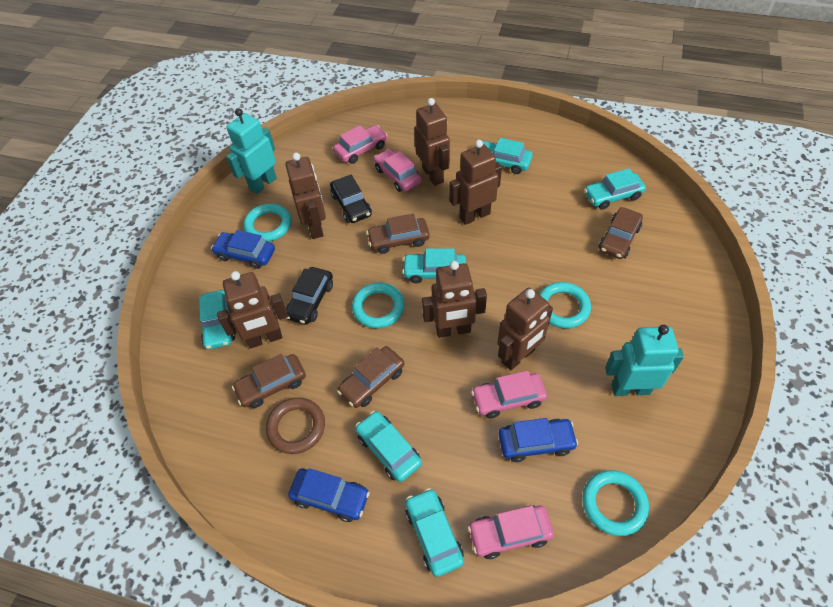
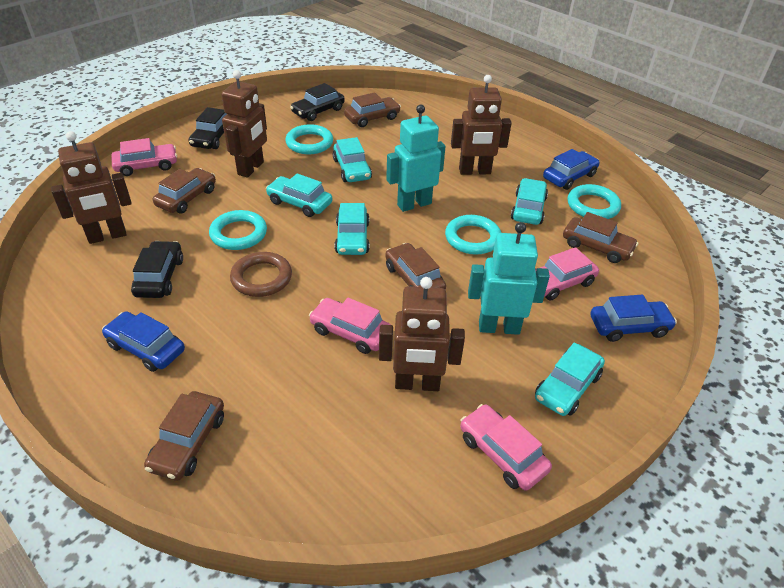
black car: [286,267,333,325] [330,175,372,223] = 2 -> [131,241,183,298] [189,107,227,149] [290,83,345,121] = 3
brown car: [232,354,306,408] [337,346,404,408] [367,213,430,254] [598,207,643,259] = 4 -> [144,391,224,481] [153,168,216,214] [344,92,401,127] [385,243,446,290] [563,212,638,263] = 5
brown robot: [217,271,288,348] [286,153,326,239] [414,98,450,186] [422,261,487,338] [449,140,502,225] [497,288,553,370] = 6 -> [51,131,132,244] [221,70,267,178] [379,277,465,391] [451,75,512,175] = 4
turquoise car: [199,290,235,350] [356,411,422,482] [402,248,466,283] [405,488,464,577] [482,138,533,174] [584,168,646,210] = 6 -> [266,173,332,217] [333,137,372,182] [335,203,370,255] [511,178,548,225] [535,342,605,416] = 5

